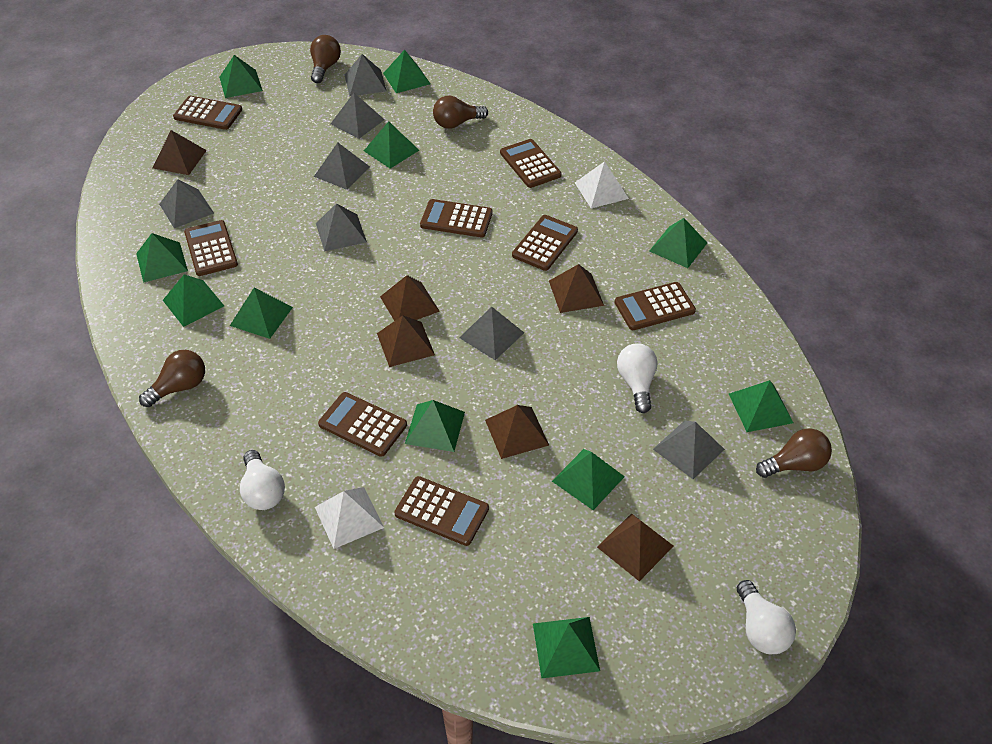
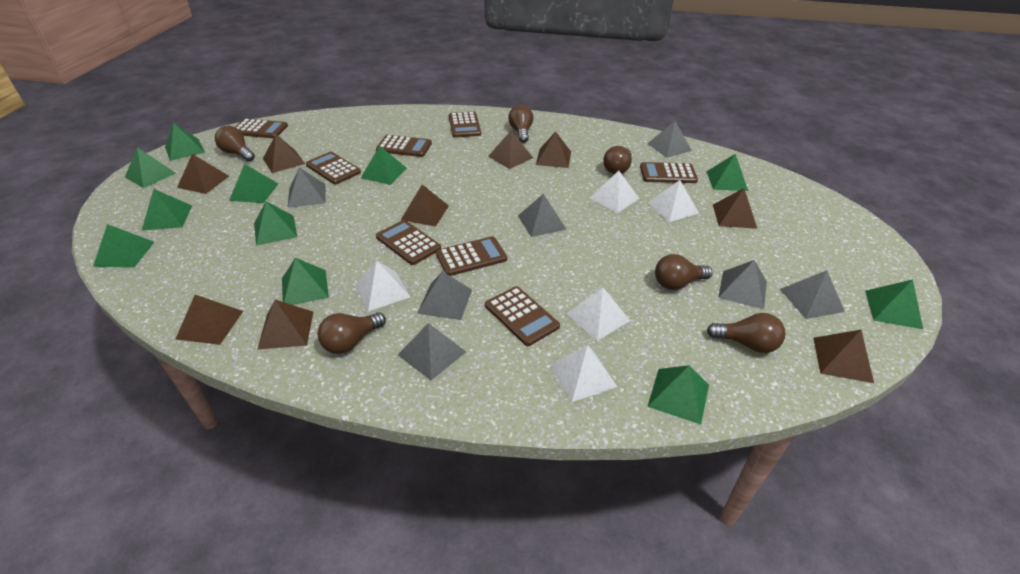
brown light bulb: [139,350,205,407] [310,35,341,83] [433,96,488,129] [756,428,832,478] = 4 -> [215,126,255,161] [318,312,386,354] [508,105,533,143] [603,146,632,174] [655,254,712,290] [707,313,785,353] = 6
brown pyramid: [153,130,207,175] [377,316,435,367] [380,275,440,321] [485,405,549,459] [549,264,604,313] [597,513,674,581] = 6 -> [176,295,243,345] [177,154,229,194] [257,300,313,350] [263,134,305,173] [401,185,449,227] [488,131,533,169] [536,131,571,168] [713,188,757,229] [813,330,874,383] = 9
white light bulb: [240,450,285,510] [617,343,658,413] [737,580,796,654] = 3 -> none = 0
white pyramid: [315,487,384,549] [575,161,629,208] = 2 -> [355,261,410,311] [550,345,617,402] [566,287,630,341] [590,171,640,213] [648,180,699,222] = 5

